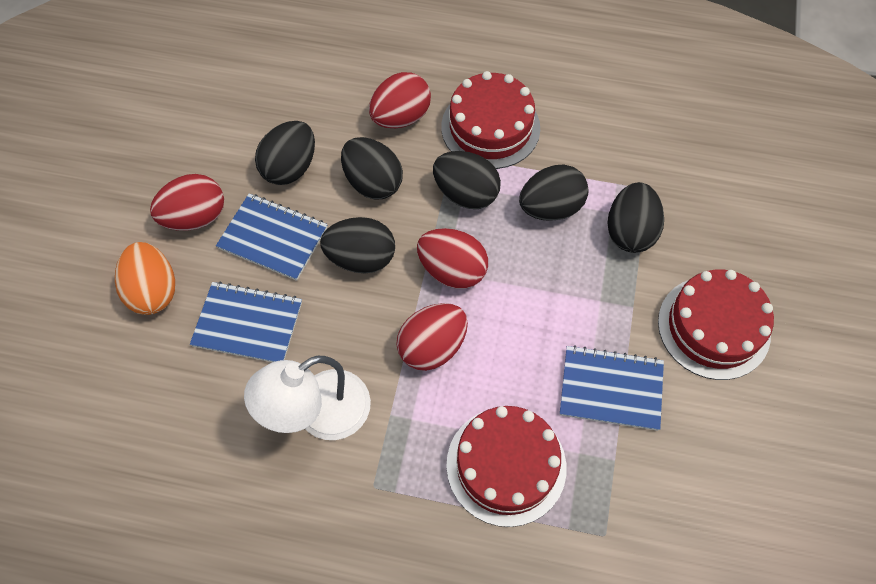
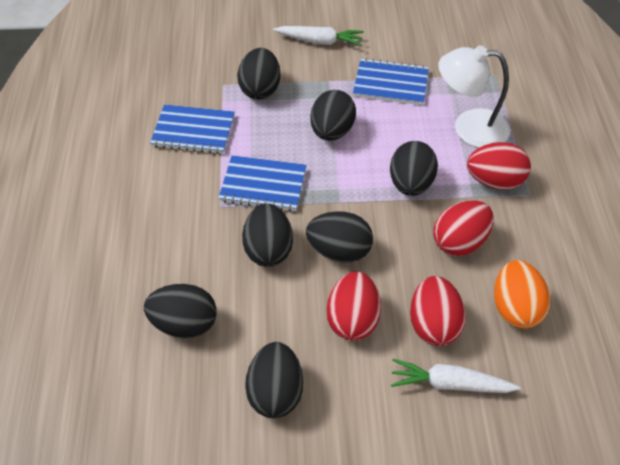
black egg: [255,121,315,185] [320,217,395,273] [341,137,403,200] [433,151,501,209] [519,165,589,221] [607,182,664,253] = 6 -> [144,284,217,339] [237,48,280,100] [242,203,293,267] [245,342,303,418] [306,211,373,263] [310,90,356,141] [390,141,438,196] = 7
red cake: [441,71,540,169] [446,406,566,527] [658,270,774,380] = 3 -> none = 0
white carrot: none = 0 -> [273,26,364,46] [391,358,521,393] = 2

